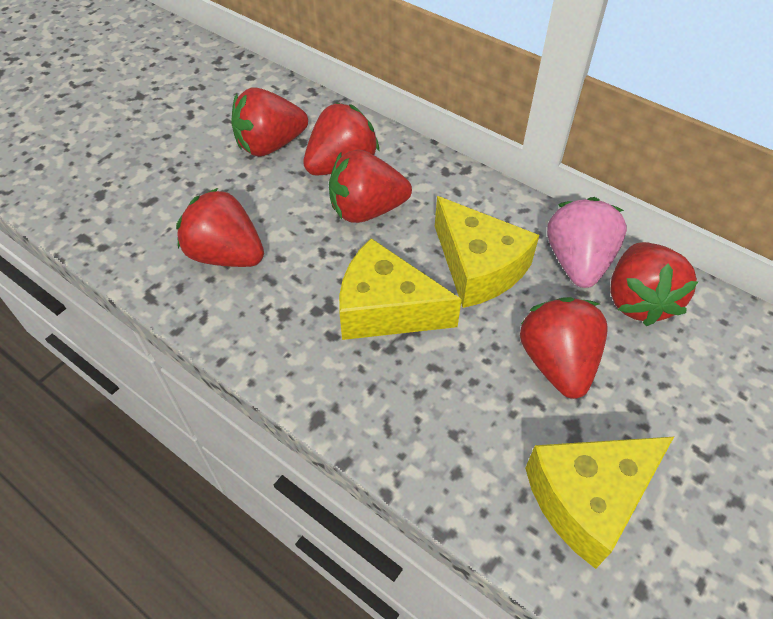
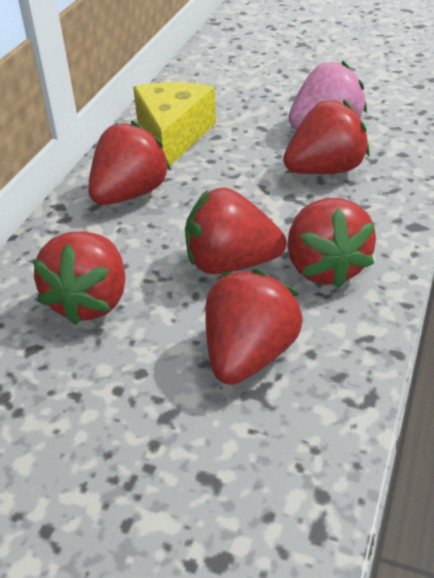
yellow cheese: [339,238,462,340] [435,196,539,308] [525,437,674,569] = 3 -> [133,82,216,165] = 1

